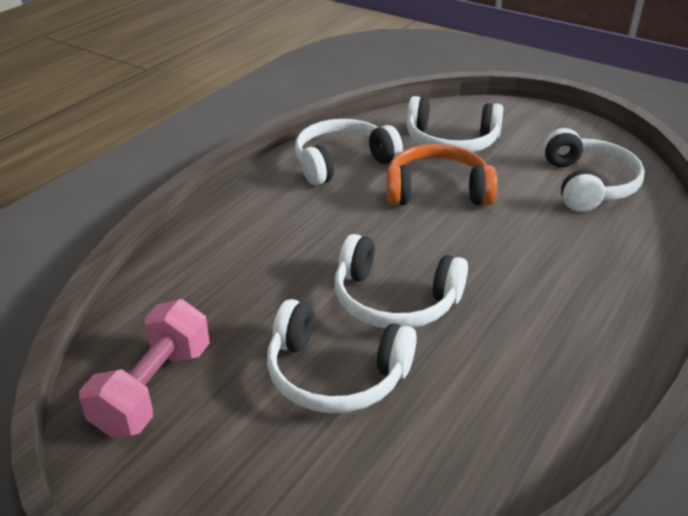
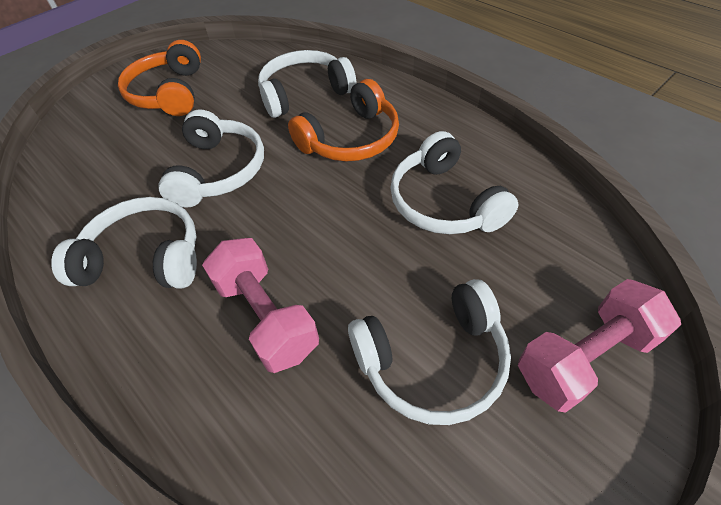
orange headphones: [387,144,497,205] = 1 -> [118,40,201,116] [288,79,399,161] = 2
pink dumbbell: [79,299,210,438] = 1 -> [202,238,319,373] [518,279,681,412] = 2

